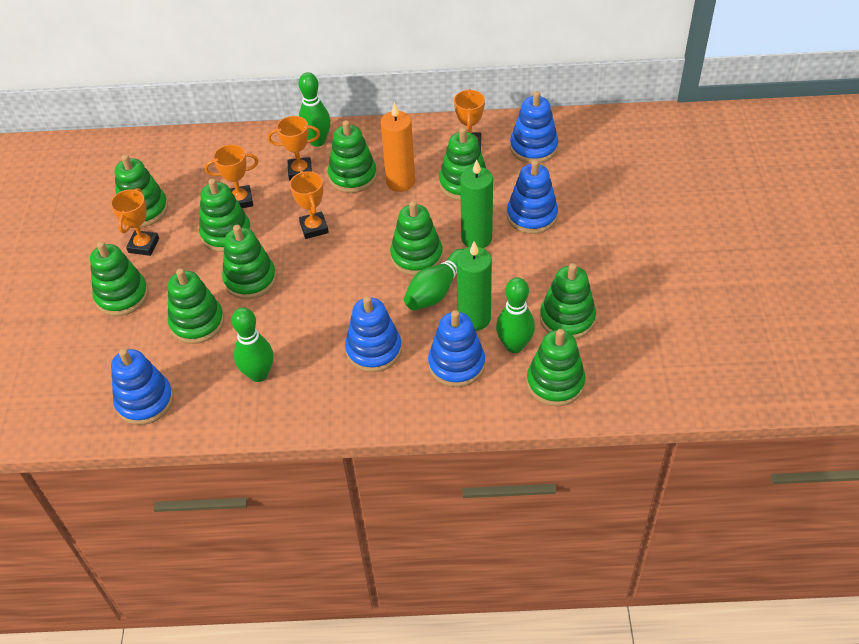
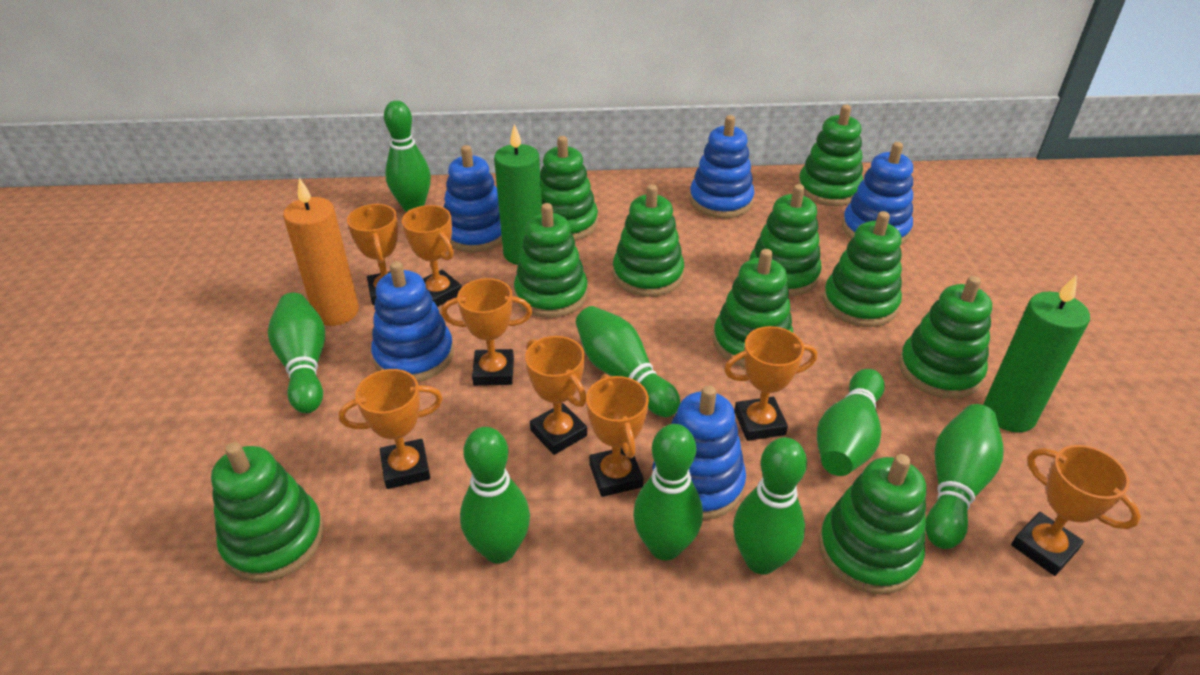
green bowling pin: [232,307,273,382] [299,72,331,147] [404,249,463,311] [496,277,535,353] = 4 -> [268,293,325,413] [384,101,431,212] [460,427,530,563] [576,306,680,417] [633,424,703,561] [733,437,807,574] [817,369,885,476] [925,404,1004,549] = 8
orange trophy: [111,188,159,256] [205,144,258,208] [268,116,320,181] [290,171,329,239] [454,89,485,150] = 5 -> [339,369,443,489] [347,204,398,305] [402,205,462,307] [441,278,532,386] [525,336,587,455] [586,374,649,497] [724,326,817,441] [1011,445,1141,576] = 8

